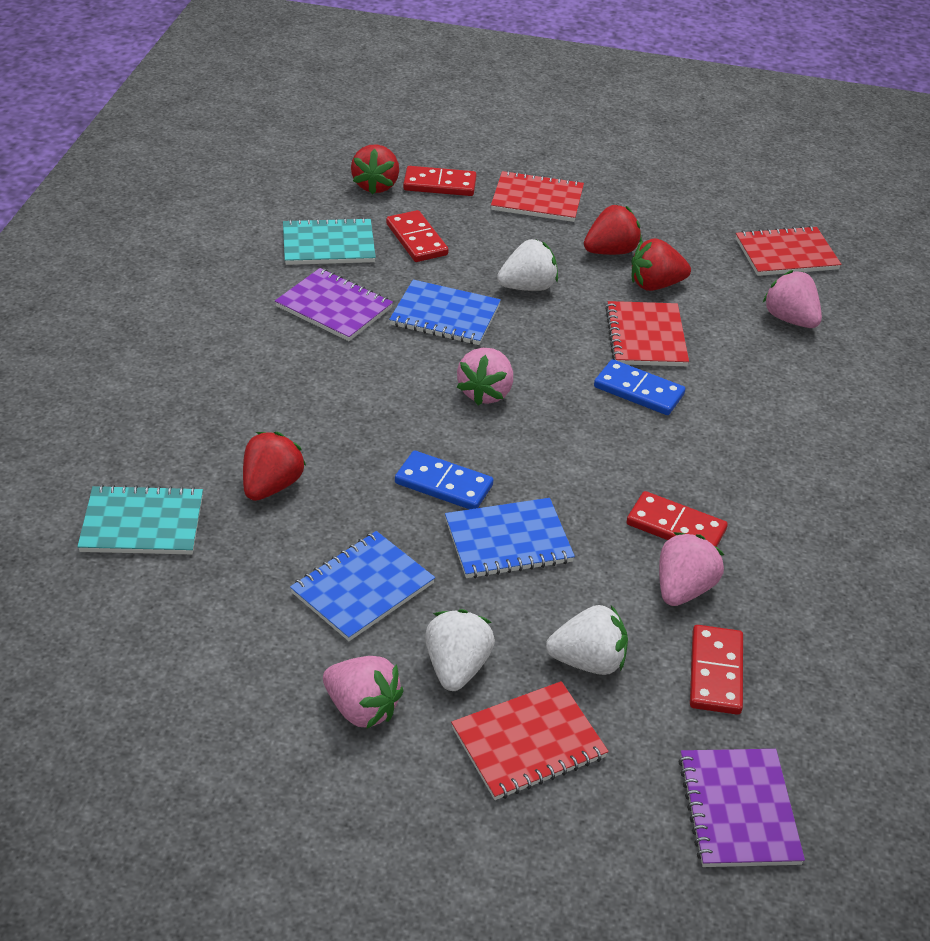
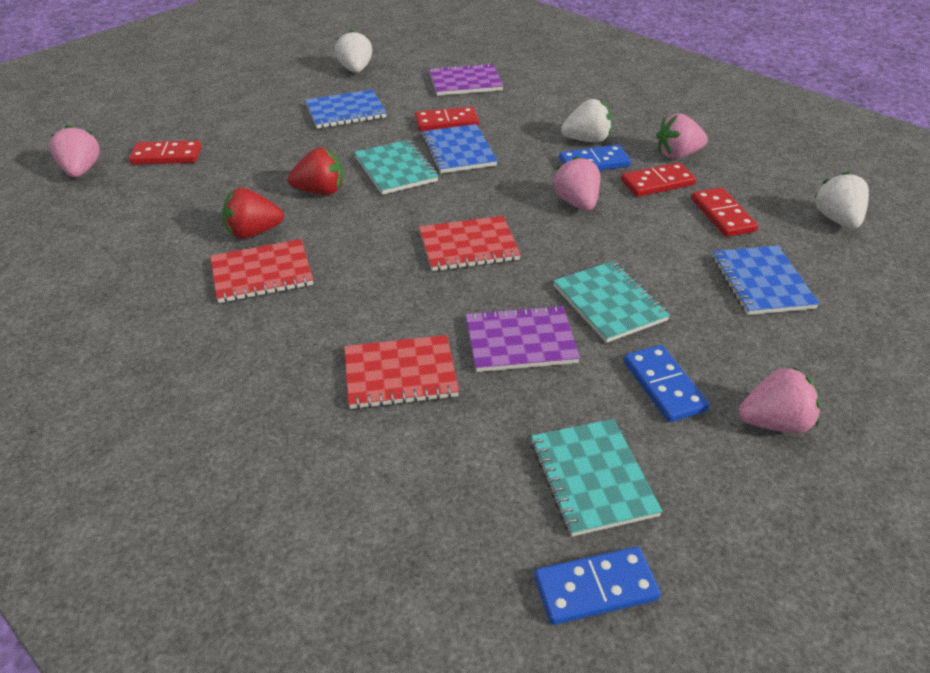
blue domino: [395,451,493,509] [594,359,685,415] = 2 -> [534,547,661,625] [559,145,631,171] [624,345,709,422] = 3
red notebook: [451,681,609,800] [491,170,584,222] [605,301,689,366] [736,226,841,276] = 4 -> [210,239,313,303] [344,335,459,409] [419,216,521,271] = 3
red strawberry: [243,432,306,501] [351,144,399,195] [584,205,642,255] [631,238,691,291] = 4 -> [222,188,284,239] [288,148,343,195] = 2
turquoise notebook: [77,484,203,554] [283,217,376,265] = 2 -> [354,140,439,195] [531,419,663,537] [553,261,670,343] = 3

